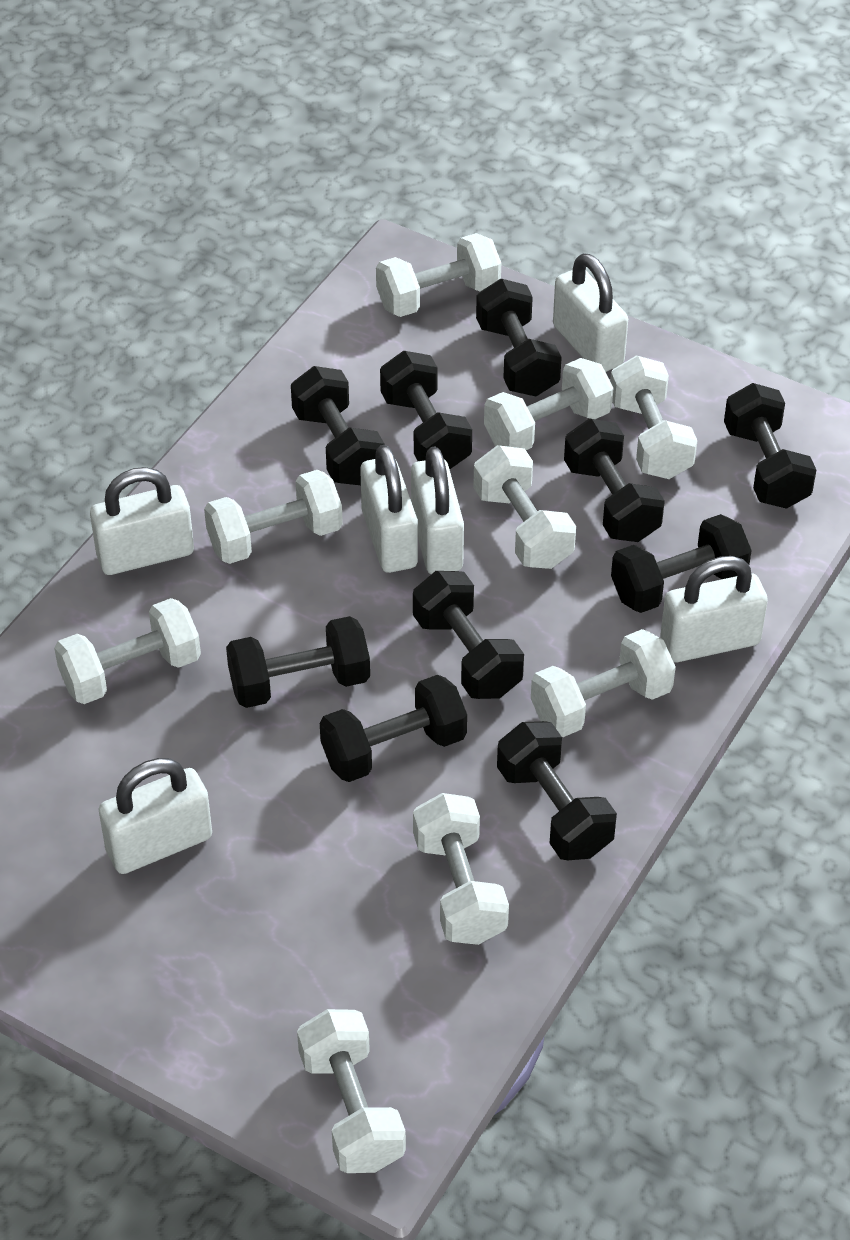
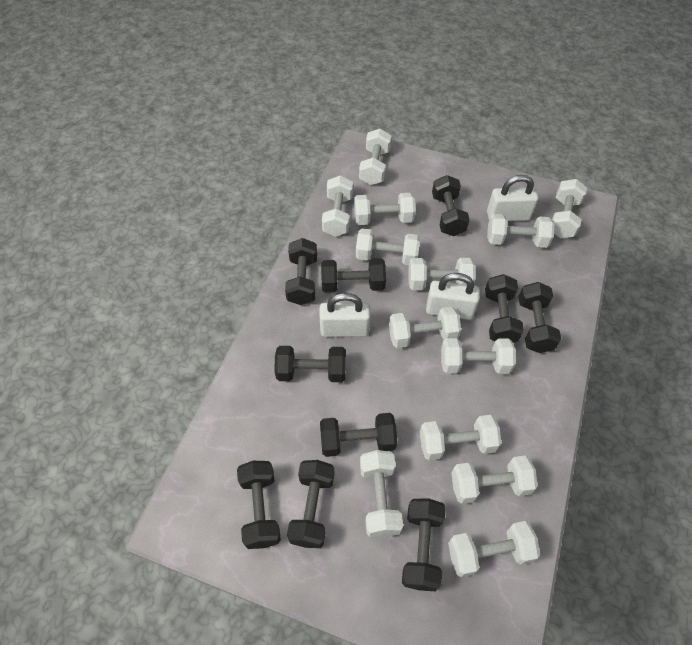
white dumbbell: [54,598,201,704] [204,470,343,564] [297,1009,406,1173] [376,233,501,317] [413,793,509,945] [473,445,576,569] [484,358,613,450] [531,629,676,737] [610,356,697,479] = 9 -> [322,175,353,237] [354,193,416,225] [356,229,420,265] [359,129,392,185] [360,450,403,538] [389,306,461,348] [408,258,476,290] [420,415,501,461] [441,338,516,374] [448,521,540,577] [451,456,538,504] [487,214,554,248] [552,179,587,238] = 13
white padlock: [90,467,194,575] [99,758,212,874] [360,445,418,573] [411,447,464,574] [553,253,628,372] [660,556,768,662] = 6 -> [319,293,370,337] [426,273,480,320] [487,175,538,221] = 3

